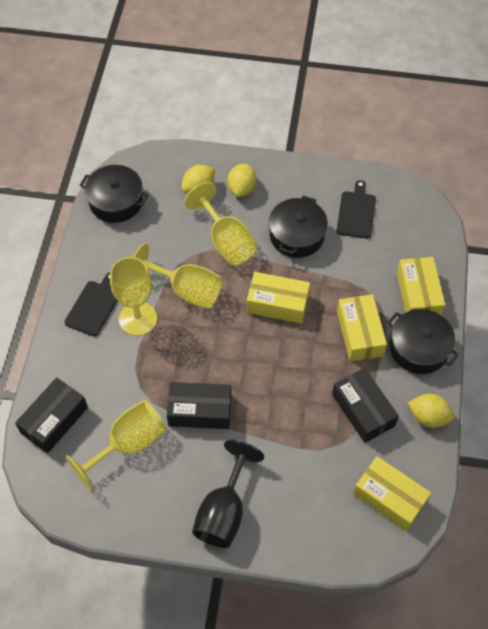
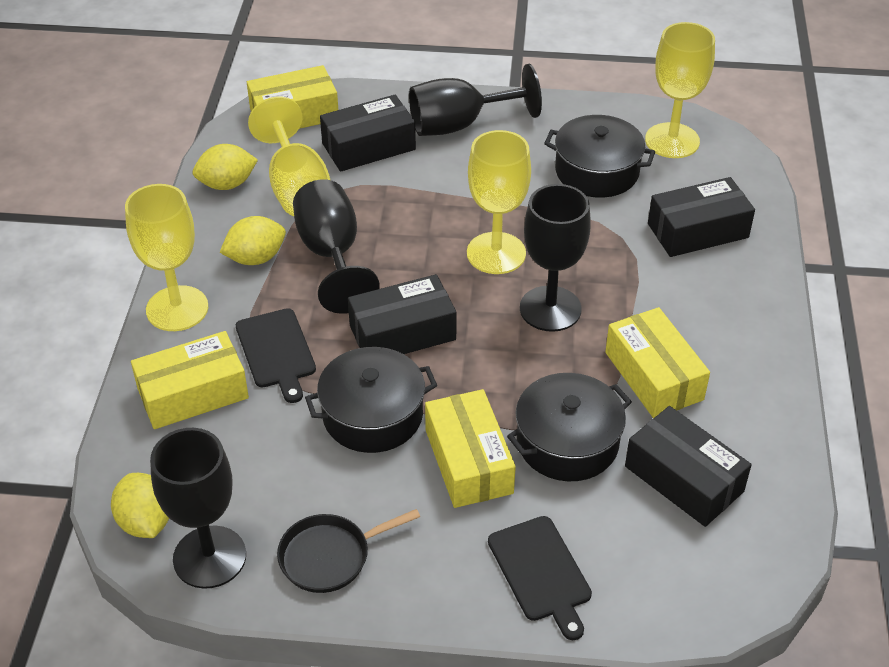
black box: [15,378,88,453] [167,382,231,429] [332,368,399,443] = 3 -> [320,95,416,172] [348,274,457,354] [625,406,752,527] [648,177,755,257] = 4
black goblet: [192,440,264,548] = 1 -> [150,428,246,589] [293,179,380,314] [409,64,542,136] [520,184,591,332] = 4
black pan: none = 0 -> [277,509,420,593] = 1

